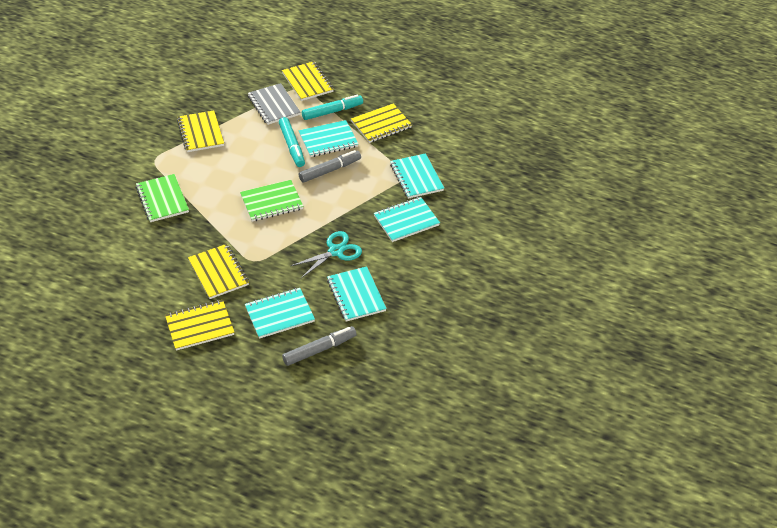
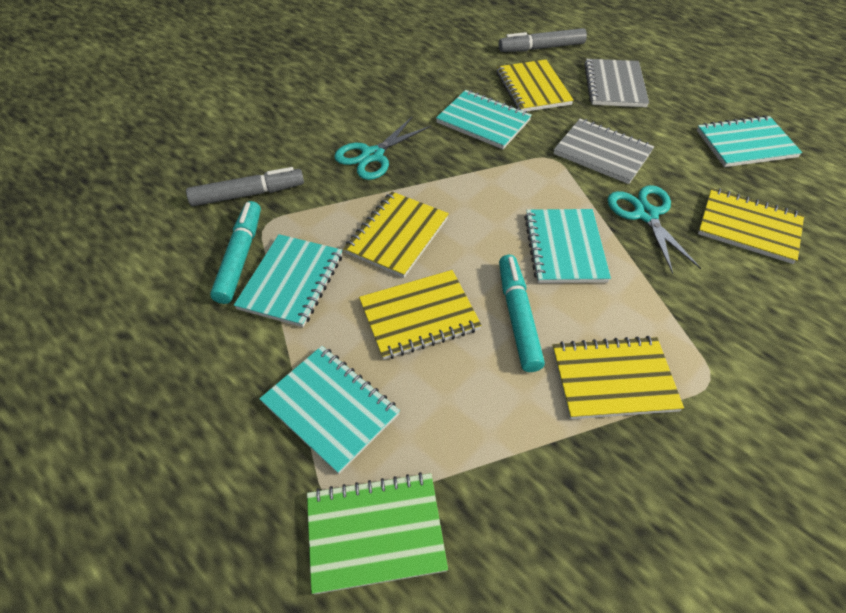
green notebook: [136,174,189,222] [240,180,303,222] = 2 -> [307,472,448,594] = 1
grey notebook: [248,83,301,125] = 1 -> [554,119,654,184] [584,59,649,107] = 2
turquoise scissors: [291,231,362,278] = 1 -> [334,117,431,180] [607,185,701,274] = 2

